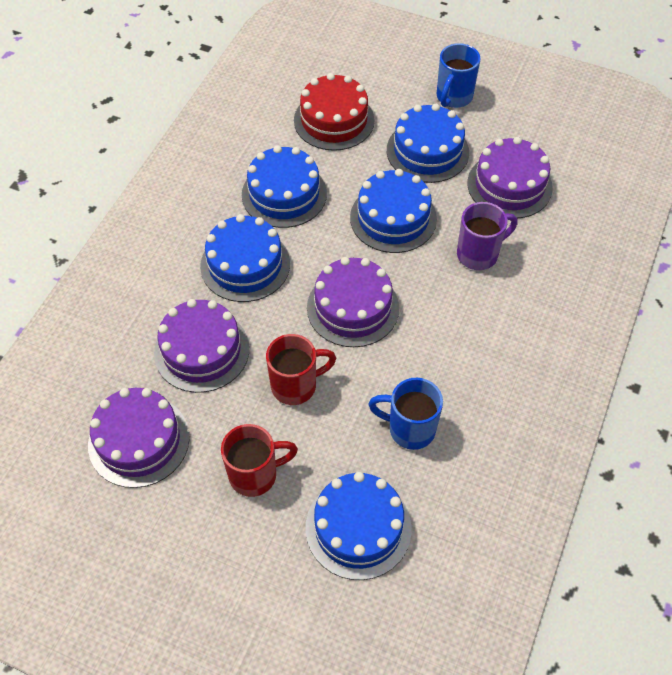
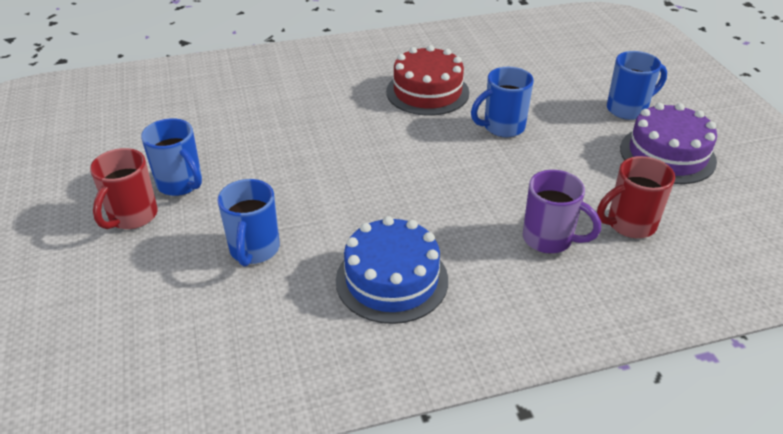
blue cake: [200,214,290,302] [242,145,327,228] [305,472,412,580] [350,169,437,253] [387,104,469,183] = 5 -> [336,216,448,324] = 1
blue mug: [368,378,443,450] [437,43,480,108] = 2 -> [141,118,202,196] [217,179,280,267] [471,67,534,137] [607,51,667,120] = 4
purple cake: [88,388,190,488] [154,299,249,393] [307,257,399,347] [467,137,553,219] = 4 -> [620,103,717,184] = 1

